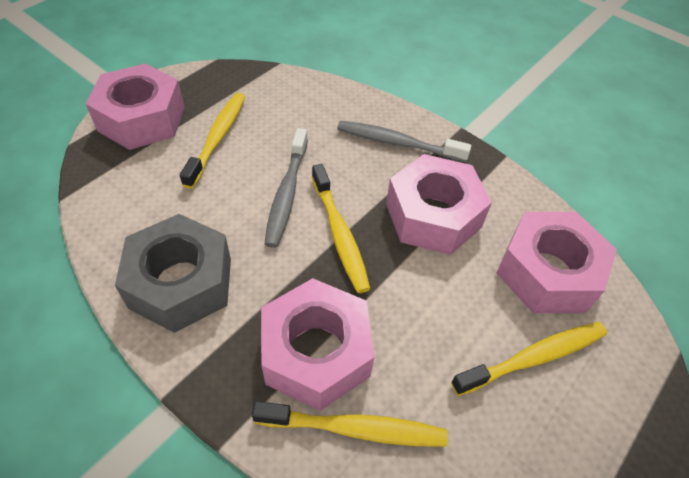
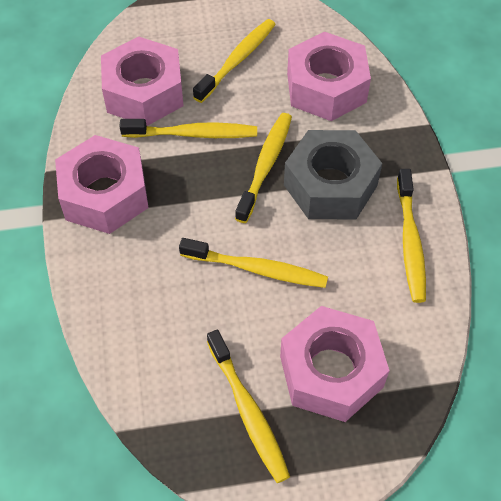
grey toothbrush: [264,128,308,248] [337,121,471,162] = 2 -> none = 0
yellow toothbrush: [180,93,245,189] [252,401,448,447] [312,164,370,293] [451,322,607,396] = 4 -> [119,119,257,138] [179,238,328,288] [193,19,276,103] [207,329,290,483] [235,113,292,223] [397,169,426,303] = 6

